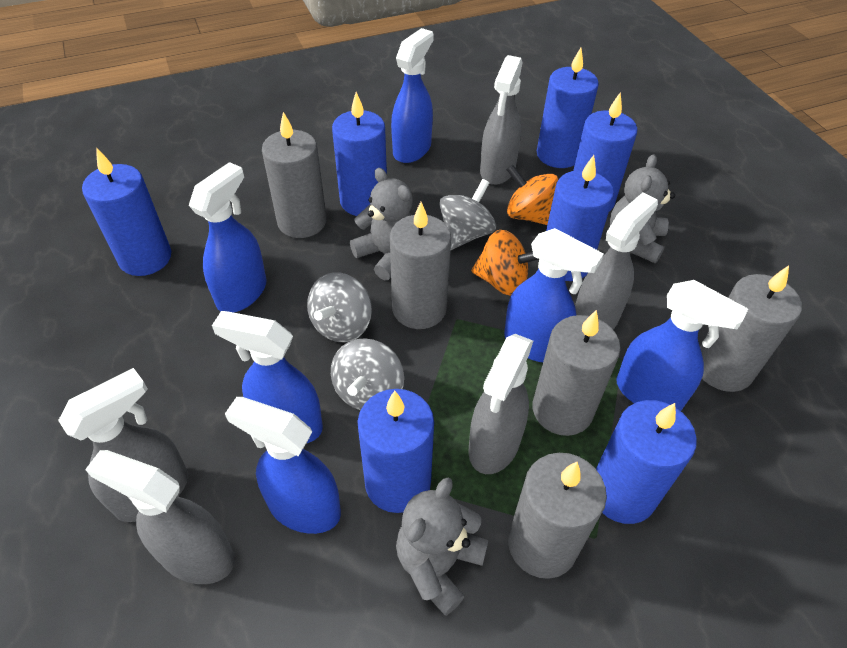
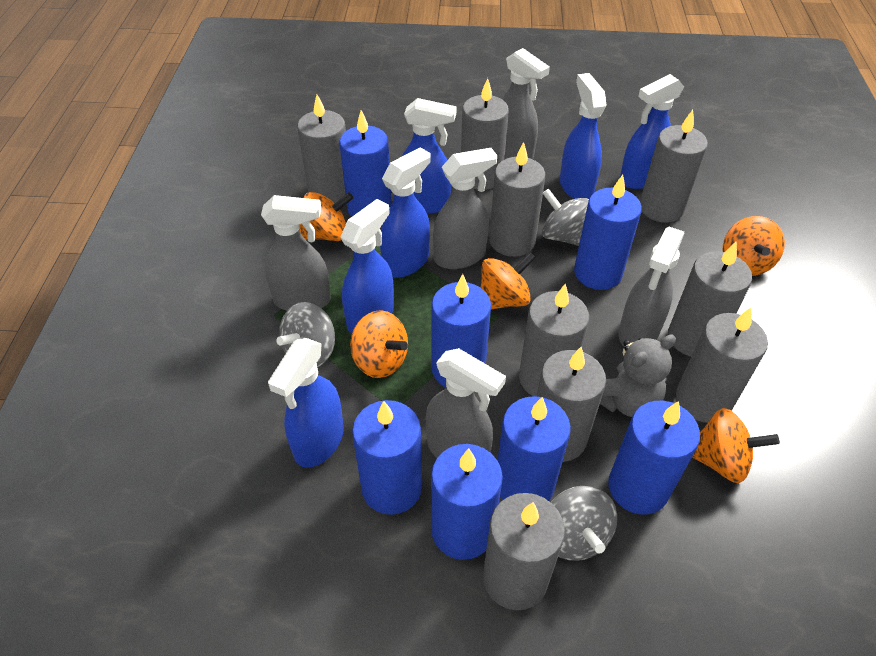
grey candle: [262,112,327,238] [390,202,451,329] [508,453,607,579] [533,310,620,436] [700,266,802,392] = 5 -> [297,95,346,203] [461,78,509,190] [483,493,565,610] [489,142,545,257] [519,284,589,396] [536,347,606,462] [640,110,708,223] [668,241,752,357] [676,307,768,423] = 9
grey teddy bear: [350,168,413,280] [396,478,489,616] [610,154,675,263] = 3 -> [600,334,676,417] = 1
orange spinning top: [471,230,539,296] [507,165,558,225] = 2 -> [299,192,353,241] [350,310,408,378] [481,252,536,310] [692,408,780,483] [723,216,785,276] = 5

